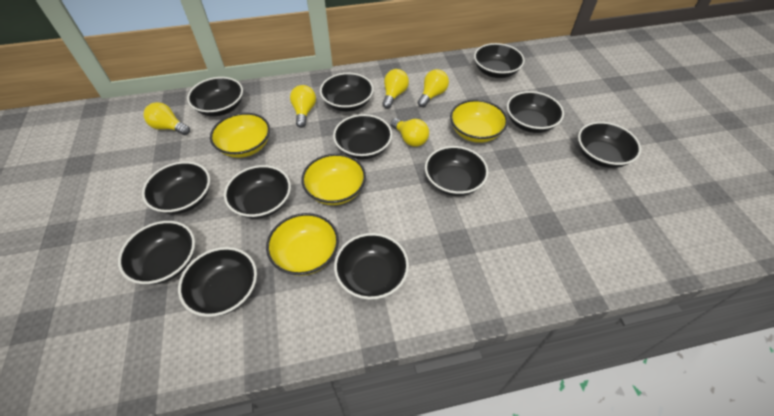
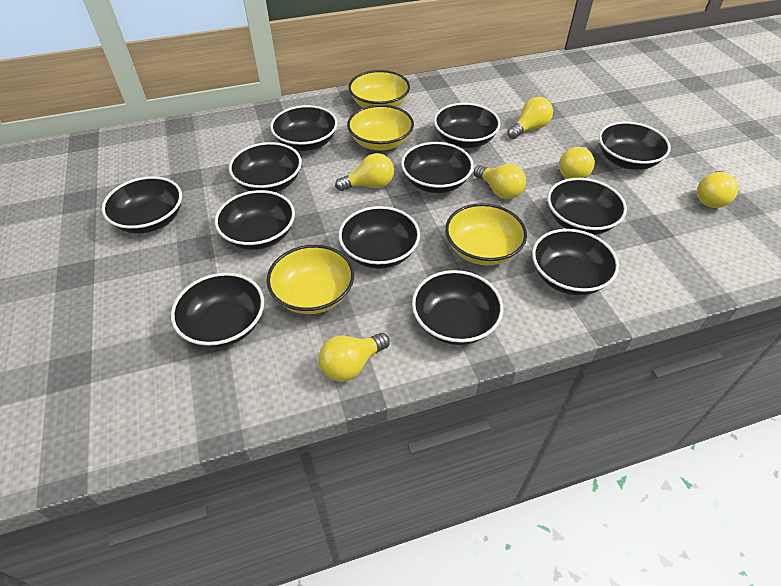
yellow light bulb: [144,102,190,135] [290,85,316,128] [382,69,409,109] [391,118,429,147] [418,69,449,107] = 5 -> [319,333,390,382] [335,153,394,191] [474,164,526,199] [508,97,553,139] [559,146,595,179] [697,171,738,208] = 6

